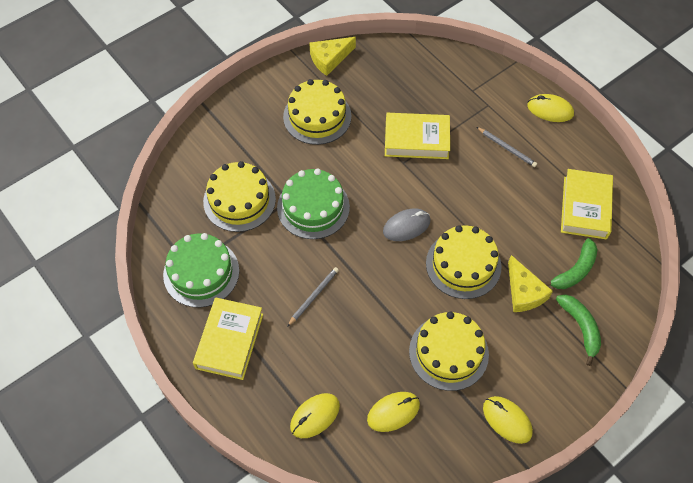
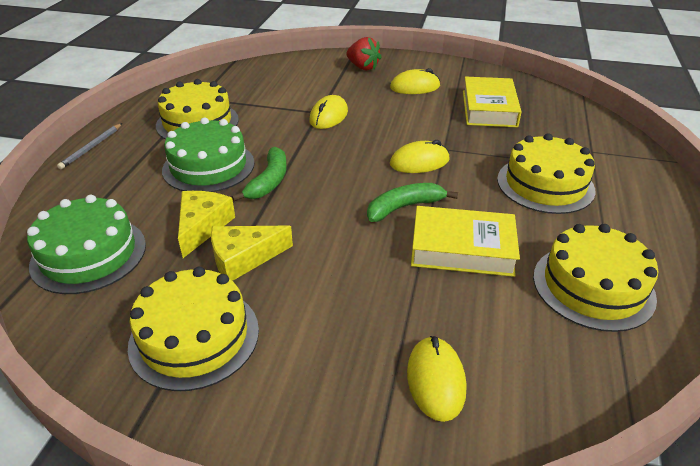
grey mouse: [383,208,430,241] = 1 -> none = 0
grey pencil: [287,267,339,327] [477,127,537,167] = 2 -> [57,123,122,169] = 1
red strawberry: none = 0 -> [346,37,382,70] = 1
yellow book: [193,297,263,380] [385,113,450,159] [561,169,613,239] = 3 -> [411,206,520,277] [463,77,522,127] = 2

